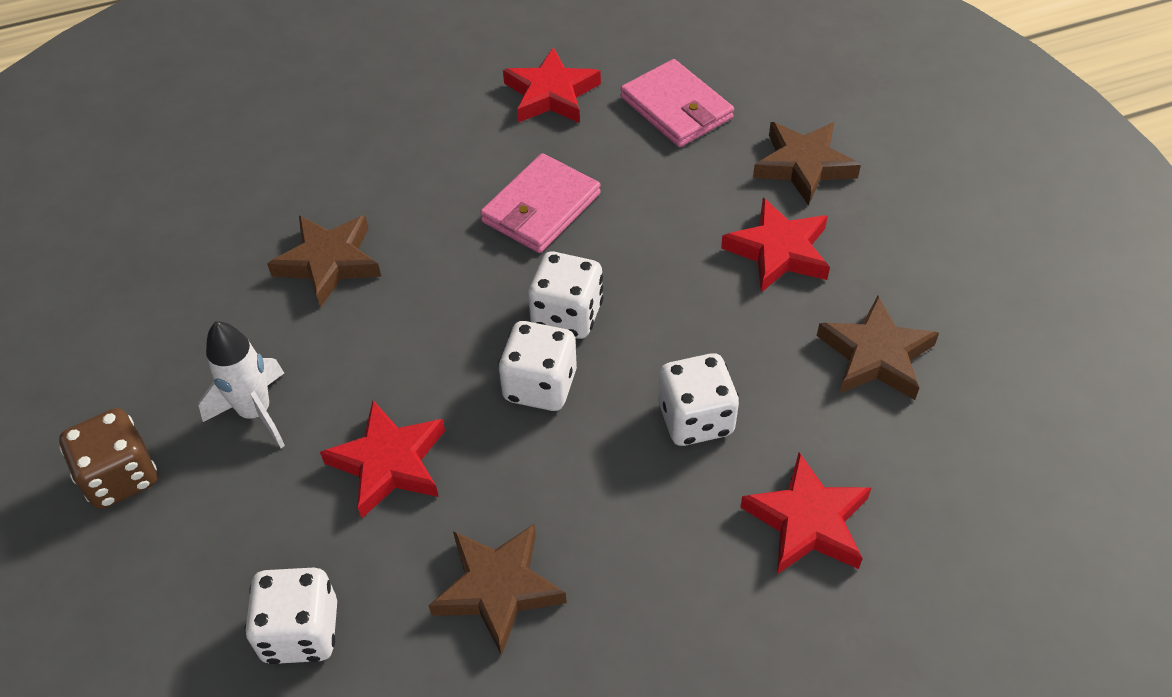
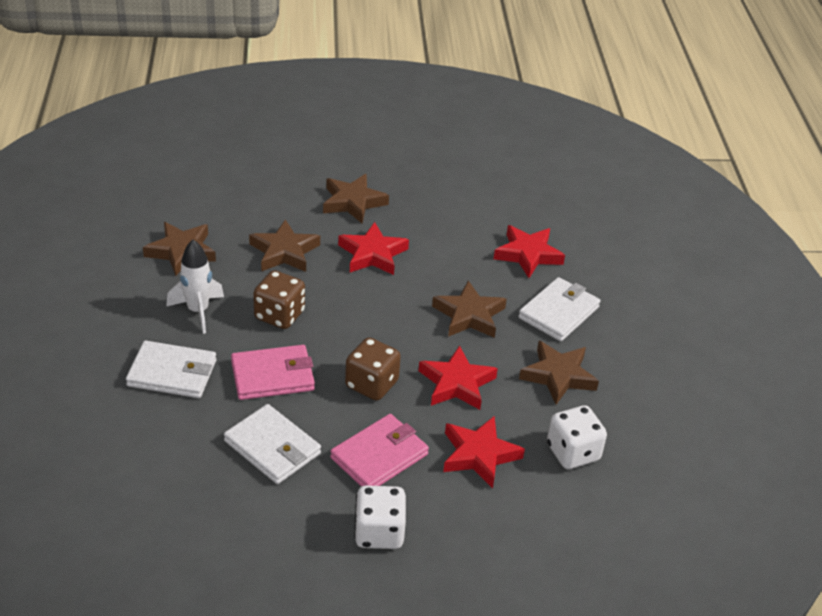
brown dice: [59,408,157,509] = 1 -> [253,270,305,329] [345,337,401,400] = 2
brown star: [267,215,381,308] [428,524,567,656] [753,122,861,206] [817,296,939,400] = 4 -> [143,222,216,276] [249,219,320,272] [323,174,389,223] [432,280,507,338] [519,341,599,405] = 5
white dice: [245,567,337,664] [498,321,577,411] [528,252,603,339] [658,353,739,446] = 4 -> [354,485,406,549] [547,405,607,469] = 2
white wallet: none = 0 -> [126,341,216,398] [224,404,321,484] [518,277,600,341] = 3

